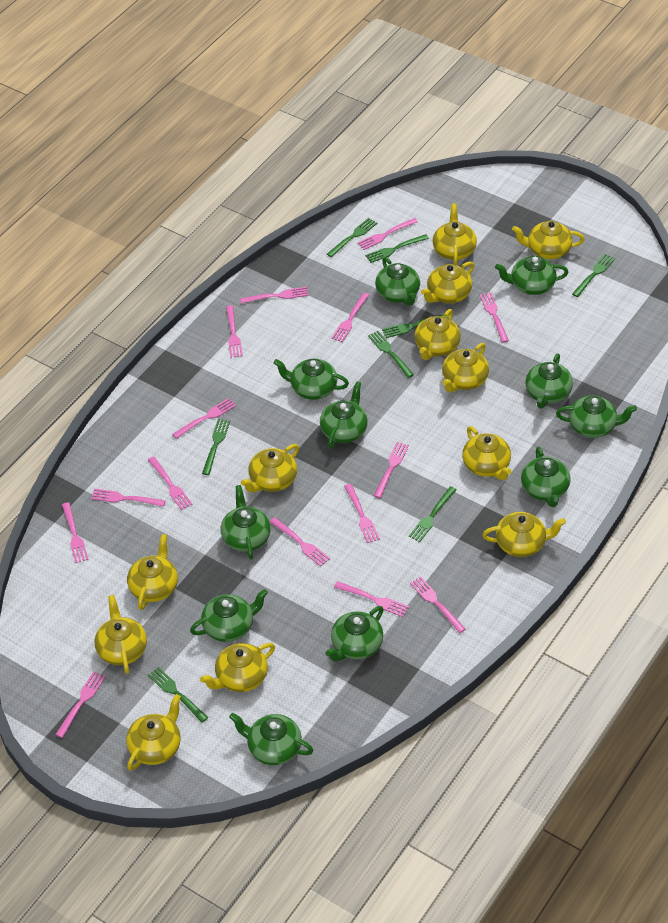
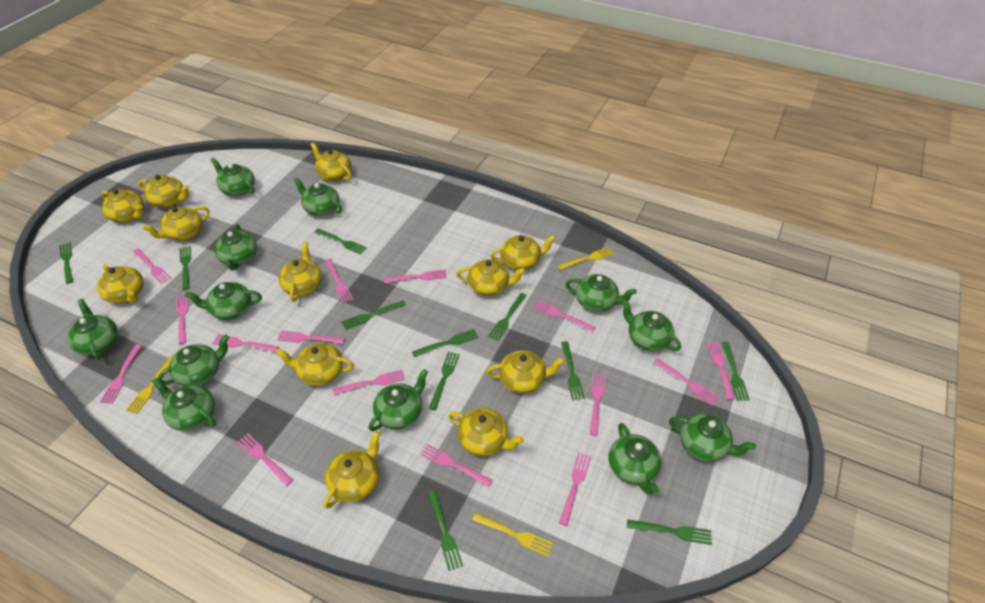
green fork: [148,667,208,723] [202,419,230,475] [327,218,377,257] [365,234,429,263] [368,331,414,378] [382,314,449,338] [409,486,456,542] [572,254,615,297] = 8 -> [59,242,73,284] [180,246,191,290] [314,229,367,254] [341,300,406,330] [412,329,479,357] [428,490,463,571] [429,352,460,410] [488,293,527,341] [561,341,585,400] [627,519,712,545] [721,342,750,401] = 11
green teapot: [190,589,268,642] [221,485,271,560] [229,713,314,765] [273,359,349,400] [320,382,368,448] [326,606,384,662] [375,257,420,306] [495,256,569,295] [521,447,571,507] [525,353,573,409] [556,396,637,438] = 11 -> [67,299,118,360] [152,378,216,431] [157,335,229,386] [185,282,262,320] [210,158,255,196] [215,224,257,271] [293,177,342,216] [368,369,428,431] [566,274,637,312] [608,423,661,494] [621,299,681,351] [669,413,756,462] = 12
yellow fork: none = 0 -> [126,354,175,414] [472,513,553,557] [558,247,615,270] = 3

